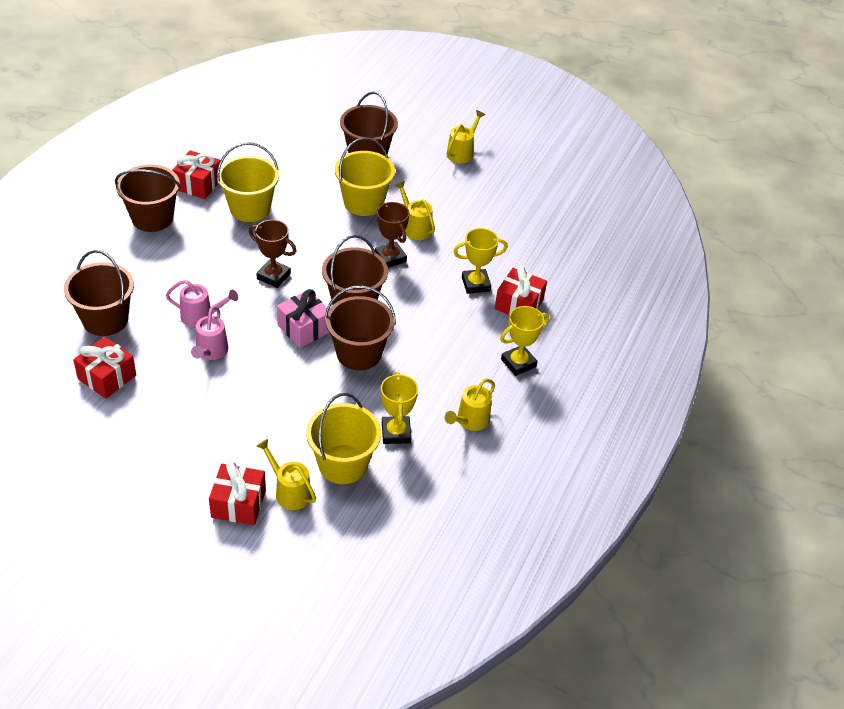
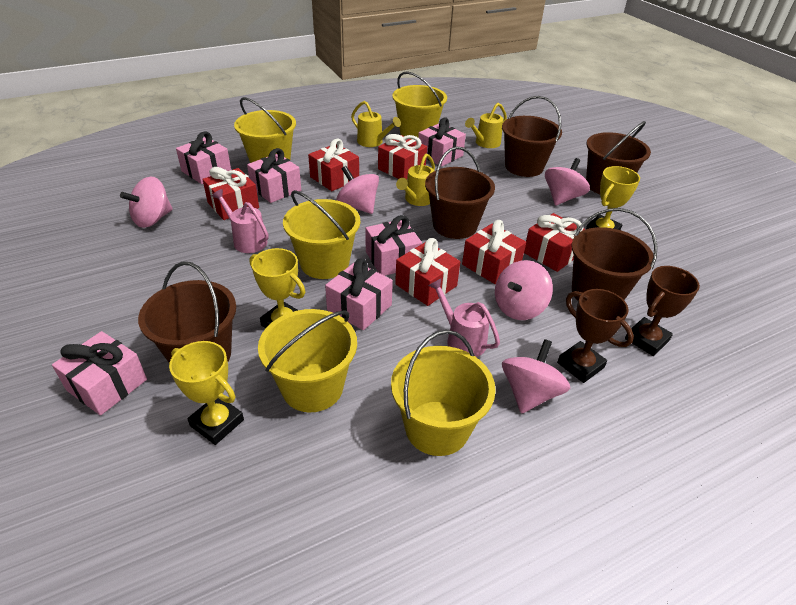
pink gift: [277,289,329,348] = 1 -> [52,331,147,415] [176,131,231,184] [247,148,301,203] [325,258,393,330] [366,215,422,276] [418,117,466,167] = 6
pink spinning top: none = 0 -> [120,176,173,228] [336,166,379,214] [495,260,553,320] [502,339,570,414] [545,158,590,206] = 5
red gift: [73,337,136,399] [172,150,221,199] [209,461,266,525] [495,266,547,315] = 4 -> [202,167,259,220] [308,138,359,191] [378,134,427,180] [395,238,460,306] [462,220,526,285] [524,213,585,272] = 6
yellow bucket: [217,142,279,222] [306,393,381,484] [335,137,395,216] = 3 -> [234,97,296,163] [258,309,357,412] [283,190,360,279] [391,330,496,456] [392,71,447,140] = 5
yellow watering can: [256,439,316,510] [395,181,435,240] [445,378,495,431] [447,110,485,164] = 4 -> [351,101,401,147] [396,154,435,206] [465,103,507,148] = 3

